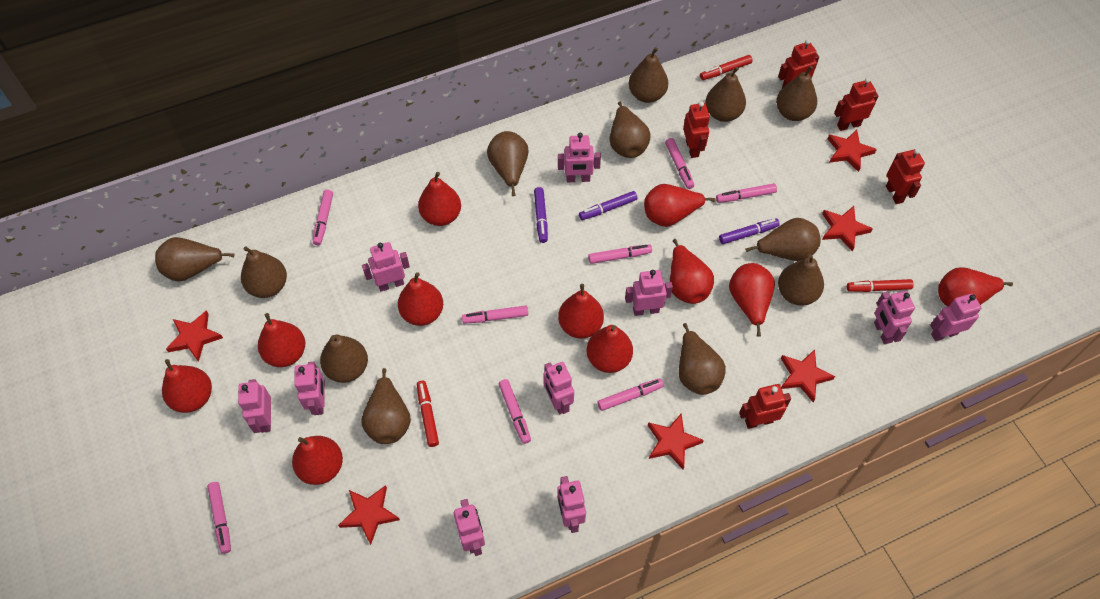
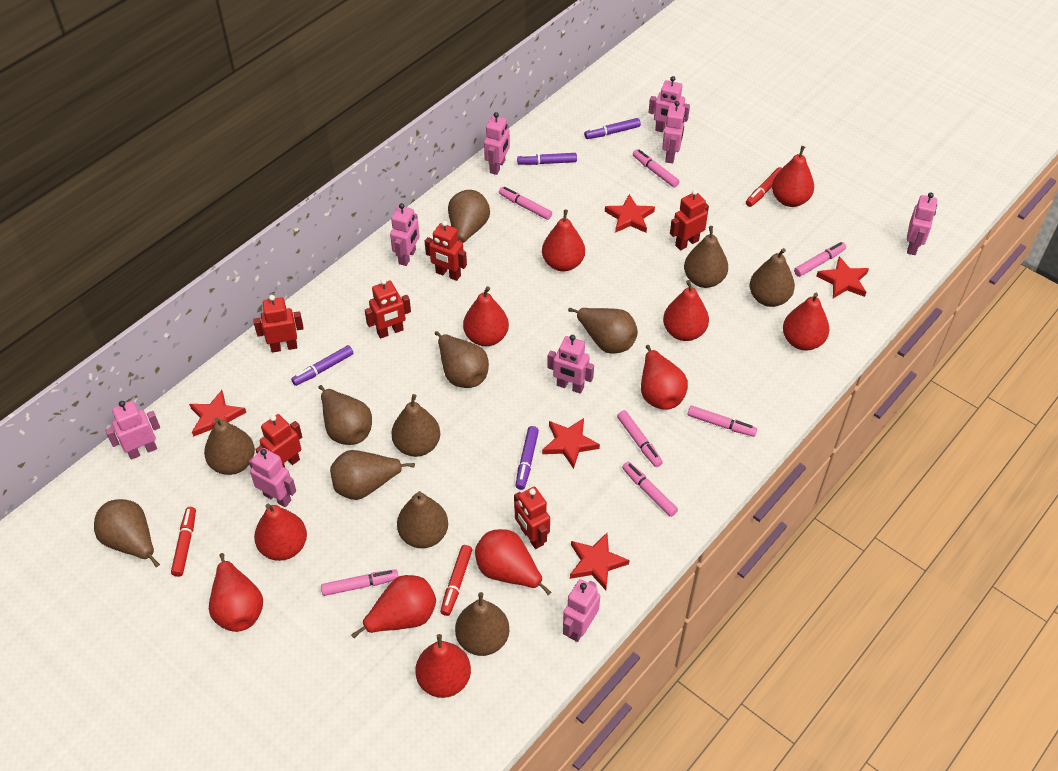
pink marker: [207,482,231,554] [313,190,333,245] [462,306,528,324] [499,379,531,444] [588,244,652,264] [597,378,664,411] [665,138,694,189] [716,183,777,203] = 8 -> [321,569,399,596] [499,187,552,220] [617,410,663,467] [622,462,678,517] [633,149,680,187] [688,406,757,437] [794,242,846,277] = 7
pink robot: [238,379,271,433] [294,362,325,415] [362,242,410,292] [453,499,485,556] [543,362,574,414] [557,476,586,533] [558,133,601,182] [625,270,673,316] [874,291,915,344] [930,293,981,341] = 10 -> [105,401,160,460] [249,448,296,507] [390,203,420,266] [484,112,510,175] [547,335,594,394] [563,579,600,642] [648,76,690,132] [662,101,686,163] [906,193,937,255] = 9
purple marker: [534,187,548,243] [579,191,638,220] [719,219,780,244] = 3 -> [291,345,353,386] [516,426,539,490] [517,153,577,165] [584,118,641,139] = 4
red robot: [683,101,710,158] [739,384,791,429] [778,39,819,88] [834,78,878,131] [886,149,925,204] = 5 -> [253,295,304,353] [255,414,302,468] [365,279,411,339] [425,221,467,281] [514,487,550,549] [670,189,709,250] = 6
red star: [166,311,223,362] [338,485,400,545] [648,413,704,469] [781,349,835,402] [822,206,873,252] [827,130,877,172] = 6 -> [189,390,246,437] [542,418,600,469] [570,533,629,590] [605,194,655,233] [816,256,869,298] = 5

